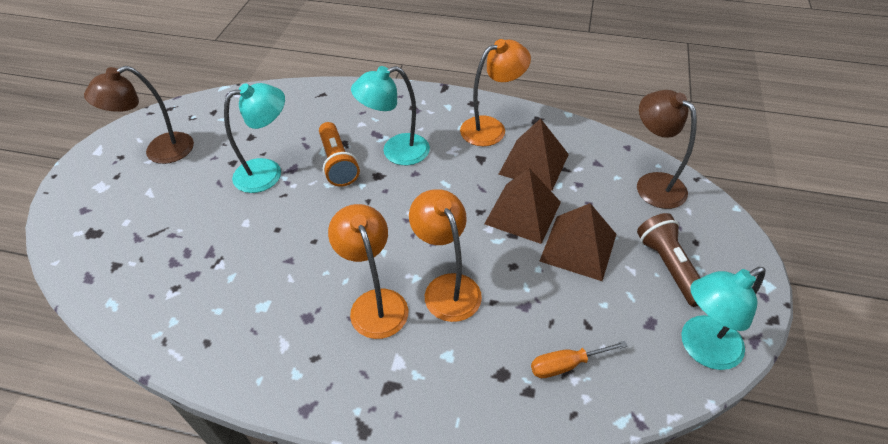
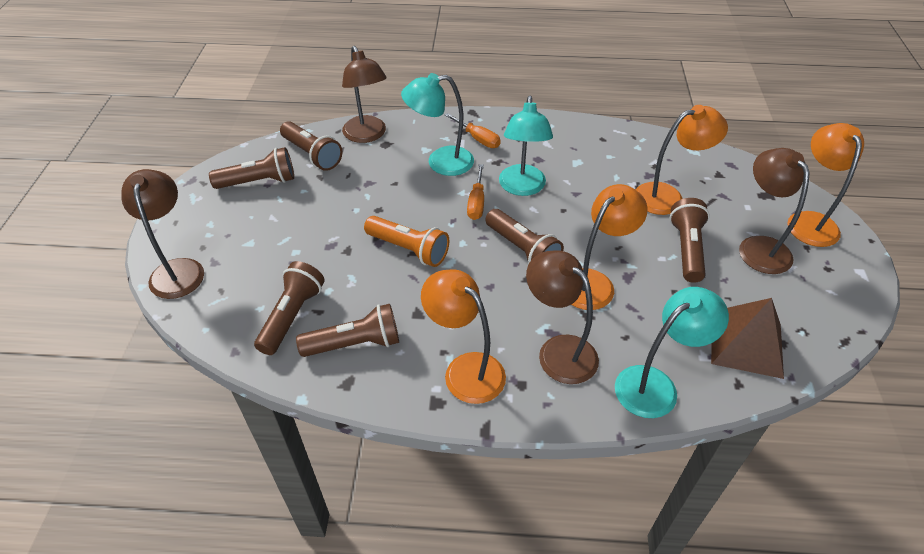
brown flashlight: [637,213,700,307] = 1 -> [209,147,294,189] [254,261,325,355] [280,121,343,171] [296,304,399,357] [485,209,564,264] [669,198,710,283] = 6
brown lamp: [84,66,194,164] [637,90,697,209] = 2 -> [121,169,204,299] [342,46,387,143] [526,251,599,384] [739,148,810,274] = 4
brown pyramid: [484,168,561,244] [499,118,569,191] [540,203,616,281] = 3 -> [711,298,784,379] = 1
orange lamp: [328,204,408,339] [409,189,482,322] [460,39,531,146] = 3 -> [421,269,506,404] [571,184,648,310] [636,105,728,215] [788,123,864,247] = 4
orange screwdriver: [531,341,628,378] = 1 -> [445,113,501,148] [467,164,484,220] = 2

